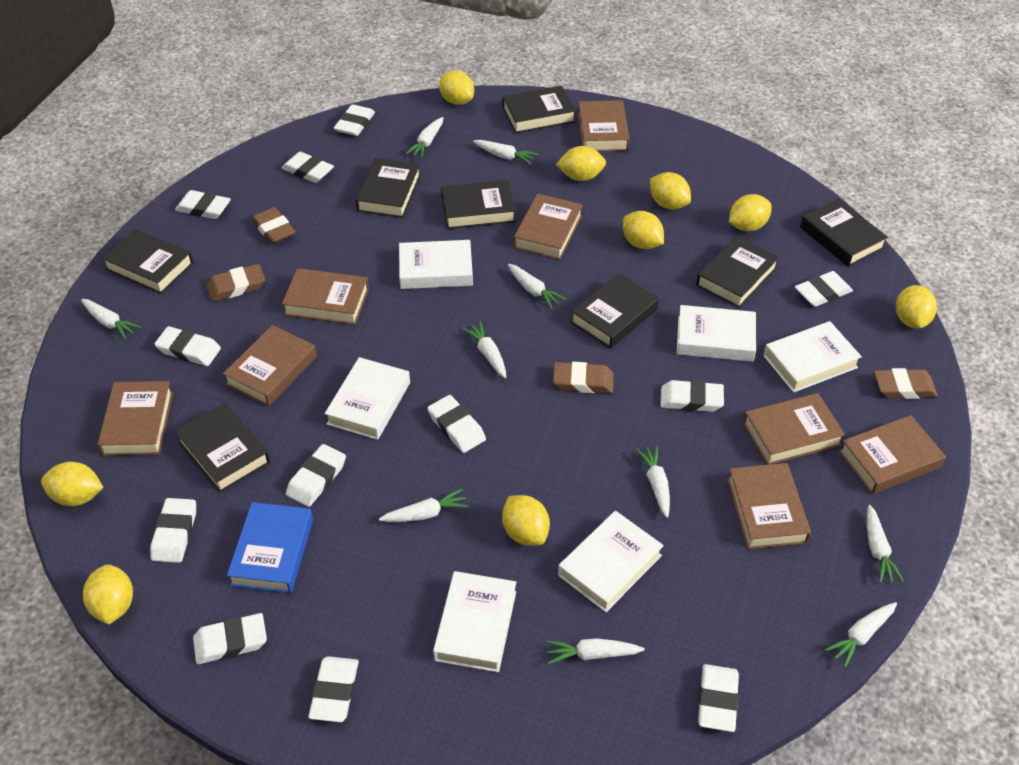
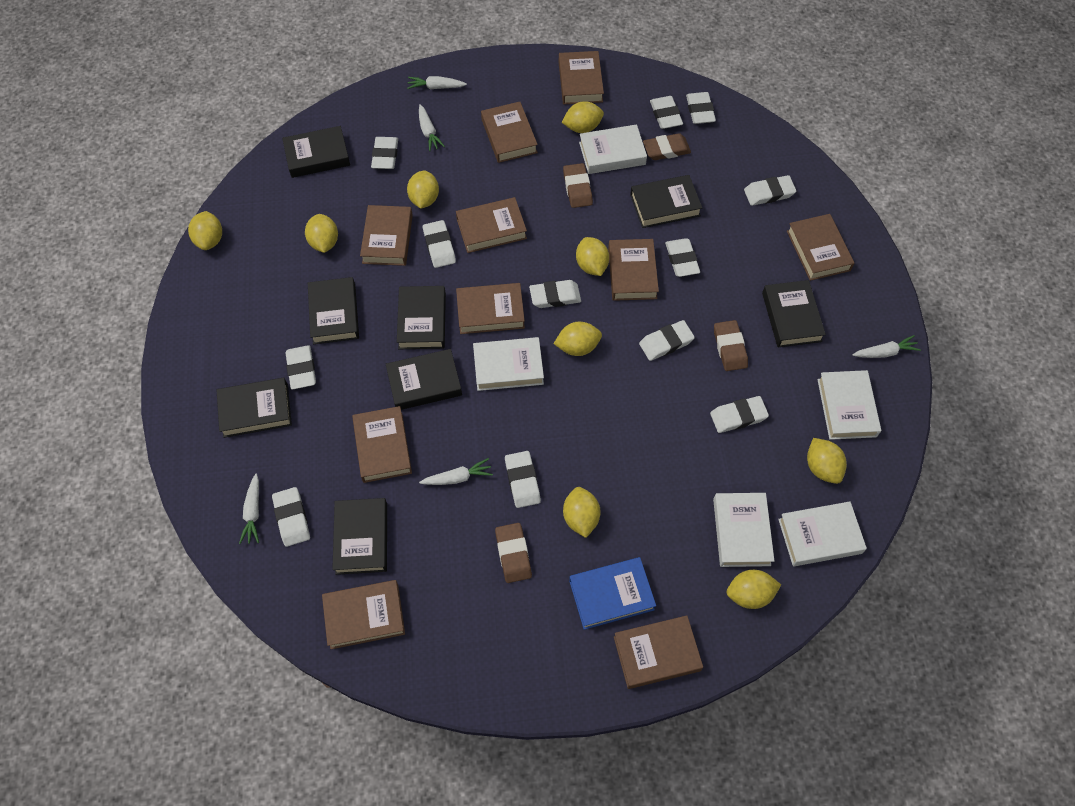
brown book: [97,381,173,456] [223,325,317,406] [282,268,369,325] [514,194,583,260] [578,100,630,152] [727,463,811,550] [743,393,845,465] [839,415,946,494] = 8 -> [322,580,405,649] [352,406,412,483] [360,205,413,266] [456,197,527,253] [456,283,525,334] [481,102,538,163] [559,51,604,104] [608,239,659,301] [614,615,703,689] [787,214,855,281] = 10
white book: [325,357,410,440] [399,240,473,289] [433,571,516,672] [558,511,664,612] [677,305,756,362] [763,321,862,393] = 6 -> [473,337,544,391] [579,124,647,174] [713,493,774,567] [778,501,867,566] [817,370,881,440] = 5
white carrot: [81,299,141,340] [379,489,469,522] [406,117,443,158] [462,321,506,378] [473,140,538,165] [508,264,566,309] [546,638,645,665] [636,445,670,518] [825,602,897,668] [867,505,904,583] = 10 -> [239,474,259,544] [407,76,467,89] [419,104,445,151] [419,458,493,485] [852,335,921,358] = 5

